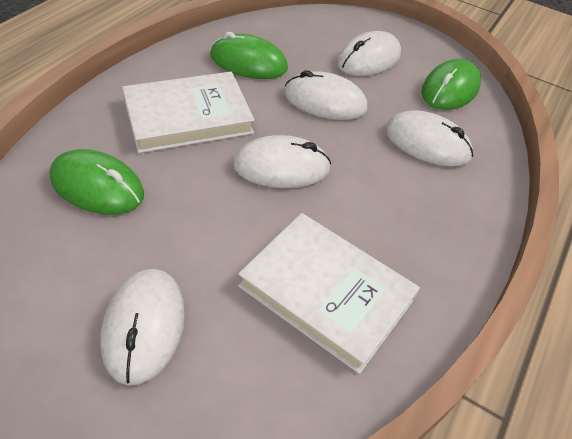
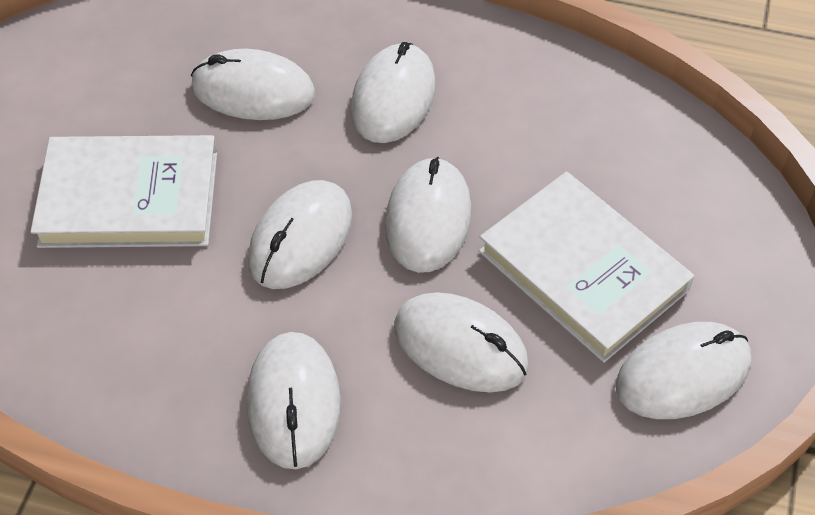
green mouse: [49,149,144,215] [210,32,288,79] [421,59,481,110] = 3 -> none = 0
white mouse: [100,269,185,386] [233,135,331,188] [284,70,367,120] [337,31,401,76] [385,110,473,167] = 5 -> [191,49,315,120] [246,332,341,469] [248,180,353,289] [351,42,436,143] [385,157,472,273] [394,292,529,392] [616,322,751,419] = 7

